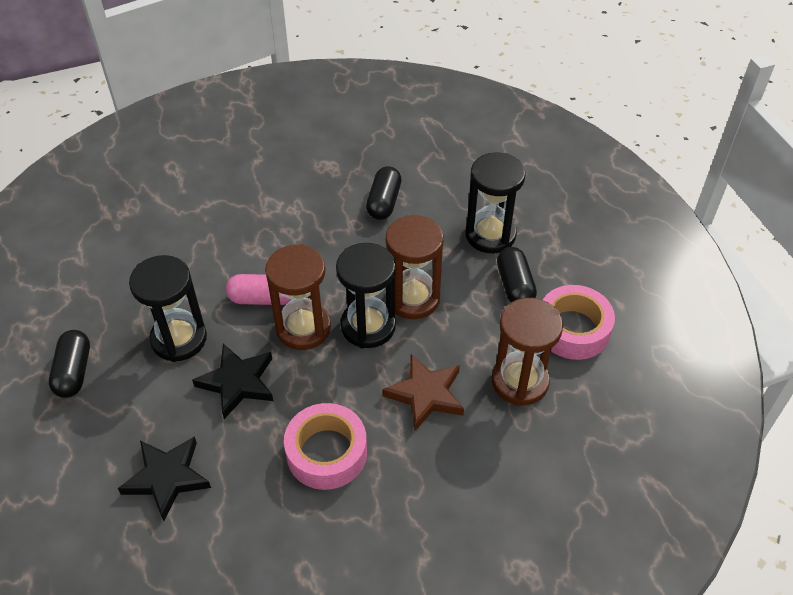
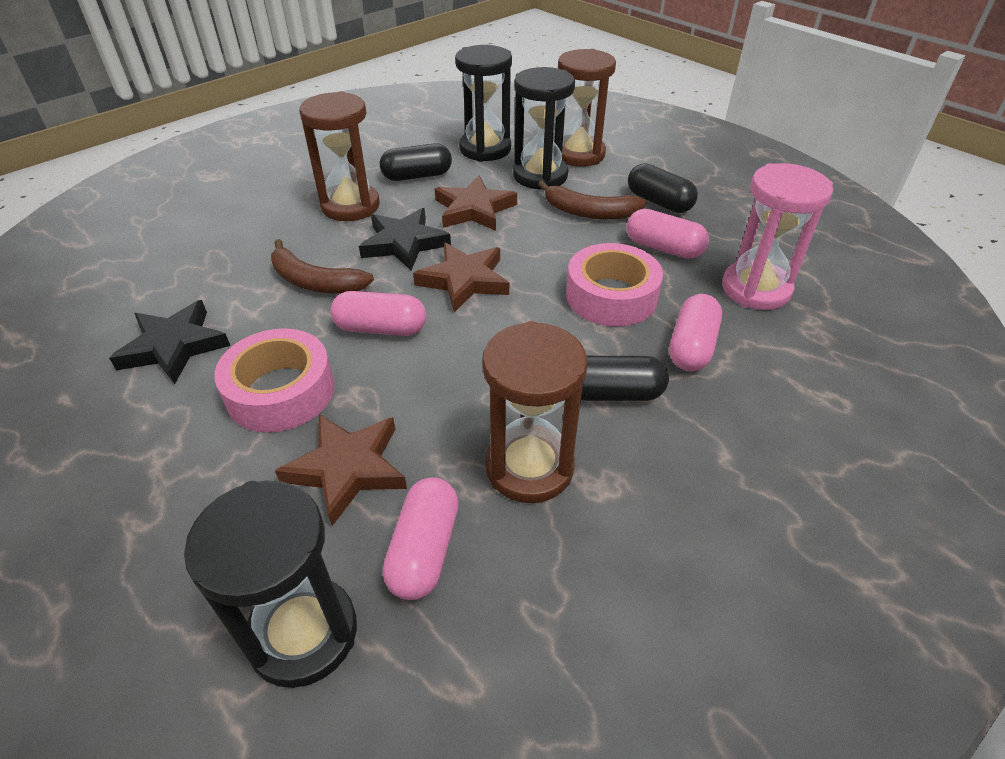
brown banana: none = 0 -> [271,239,374,294] [538,181,647,220] = 2
brown star: [382,354,464,431] = 1 -> [275,414,407,526] [413,242,509,312] [435,176,517,231] = 3
pink capsule: [226,274,292,305] = 1 -> [330,291,426,336] [383,477,459,600] [627,209,709,259] [669,294,722,371] = 4
pink hourglass: none = 0 -> [722,163,833,310] = 1

